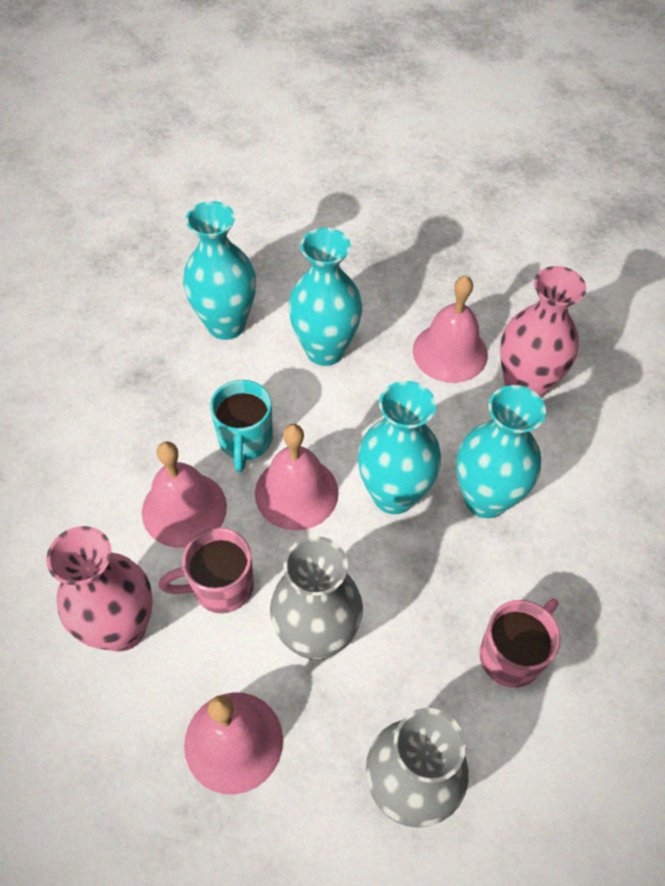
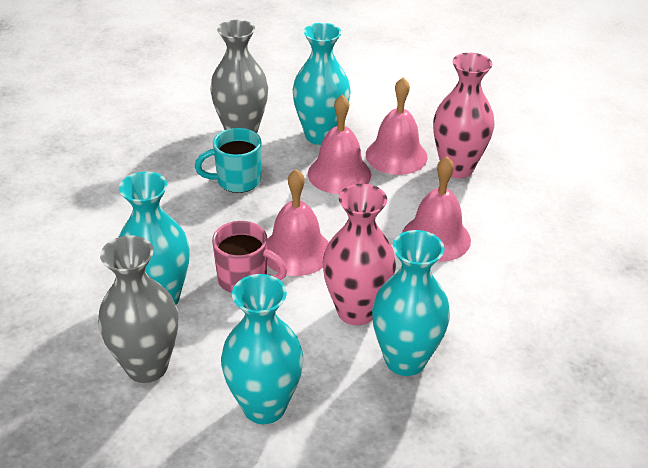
pink mug: [159,528,254,613] [479,599,561,688] = 2 -> [212,221,287,293] = 1

